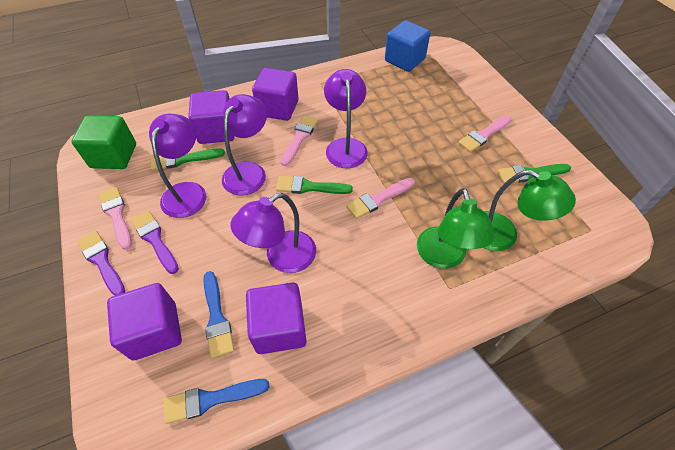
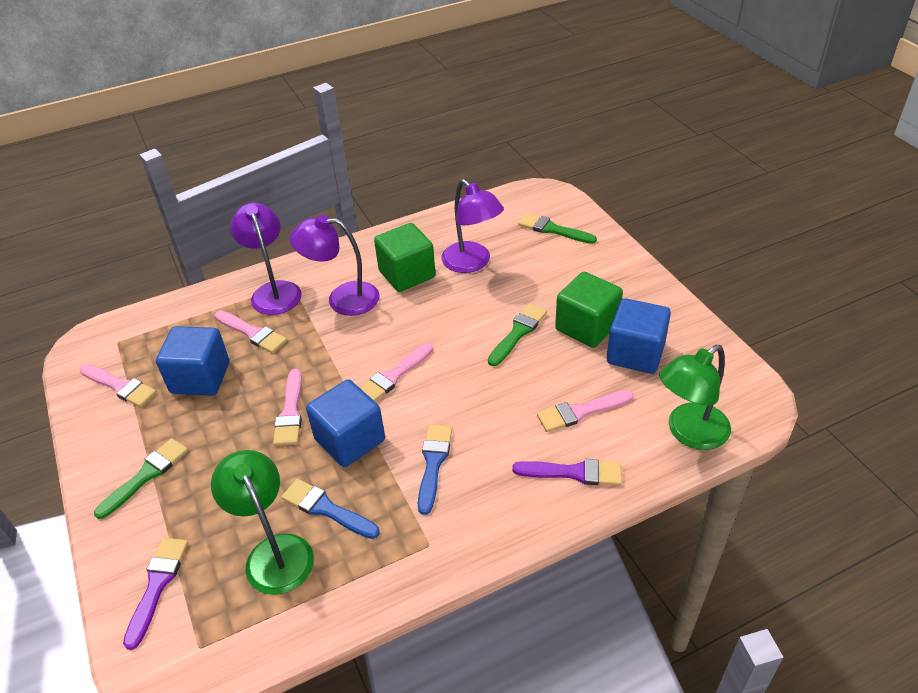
blue cube: [385,20,430,72] = 1 -> [156,326,229,396] [306,379,385,467] [607,298,671,374] = 3
green cube: [71,115,136,169] = 1 -> [374,223,436,292] [555,272,623,348] = 2
pink brush: [99,187,132,250] [280,115,318,166] [346,178,415,219] [458,115,511,152] = 4 -> [79,364,157,407] [215,311,287,353] [273,369,302,446] [360,343,433,401] [537,390,634,432] = 5
purple cube: [107,283,182,360] [188,90,235,144] [246,283,306,354] [252,68,299,121] = 4 -> none = 0
purple lamp: [149,114,206,218] [222,94,267,195] [230,193,316,273] [324,69,368,168] = 4 -> [230,203,302,315] [290,215,379,316] [441,179,504,273] = 3

